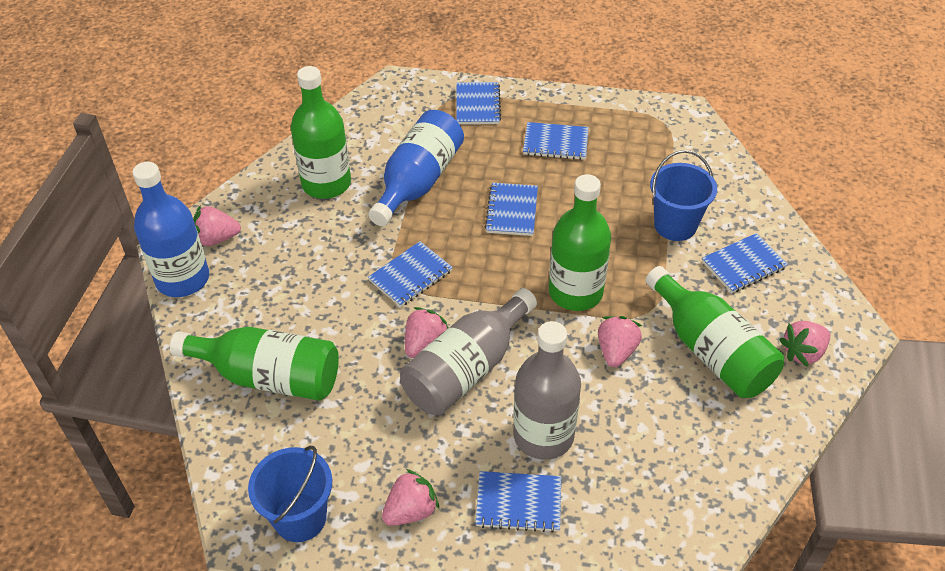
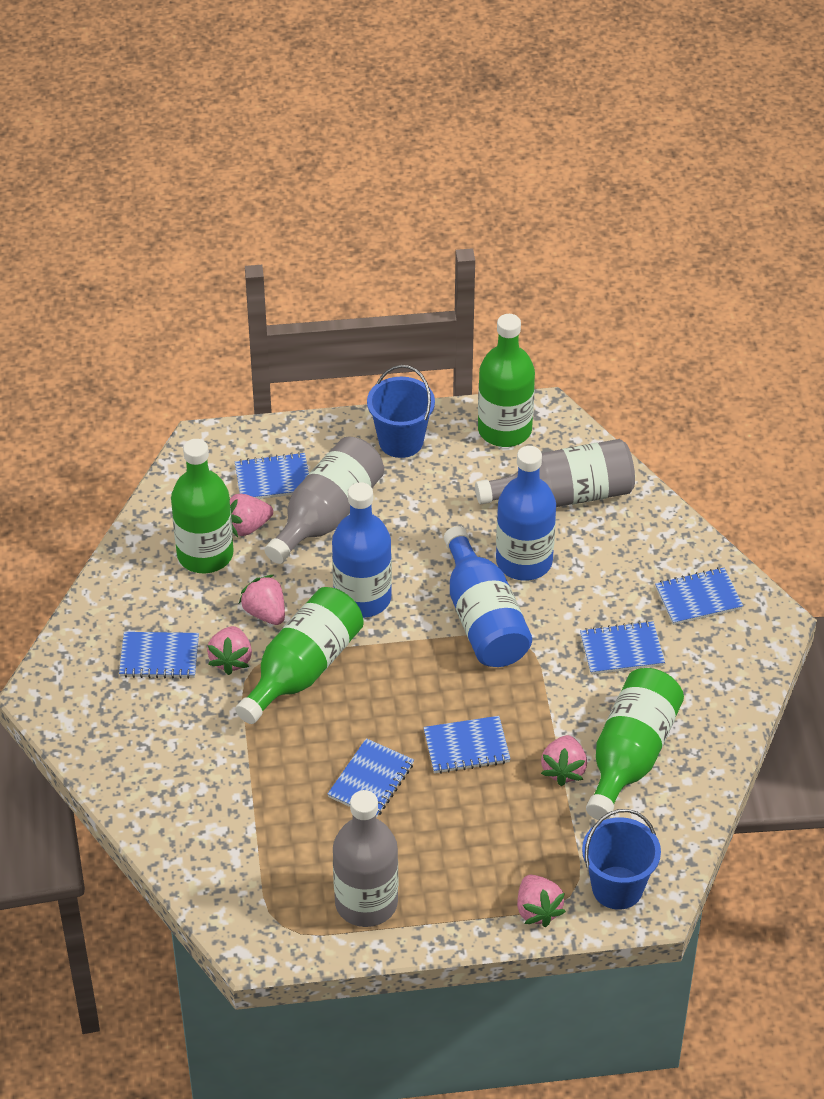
blue bottle: [132,162,209,297] [368,110,464,226] = 2 -> [332,482,392,618] [444,526,532,667] [496,446,556,581] = 3
grey bottle: [400,288,537,415] [513,321,581,460] = 2 -> [264,436,384,564] [333,790,398,927] [475,439,635,507] = 3

